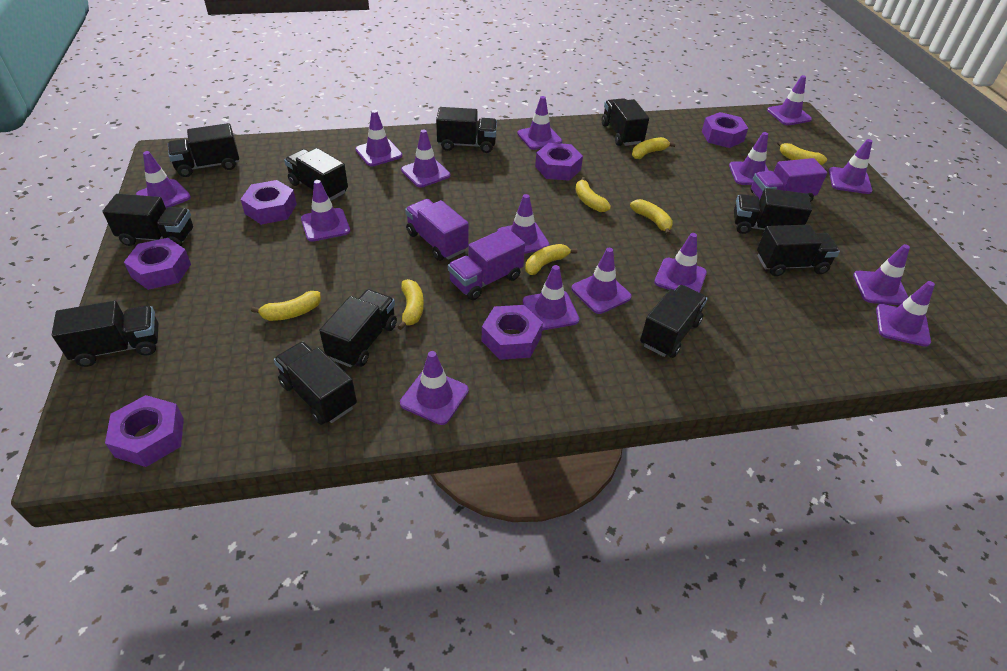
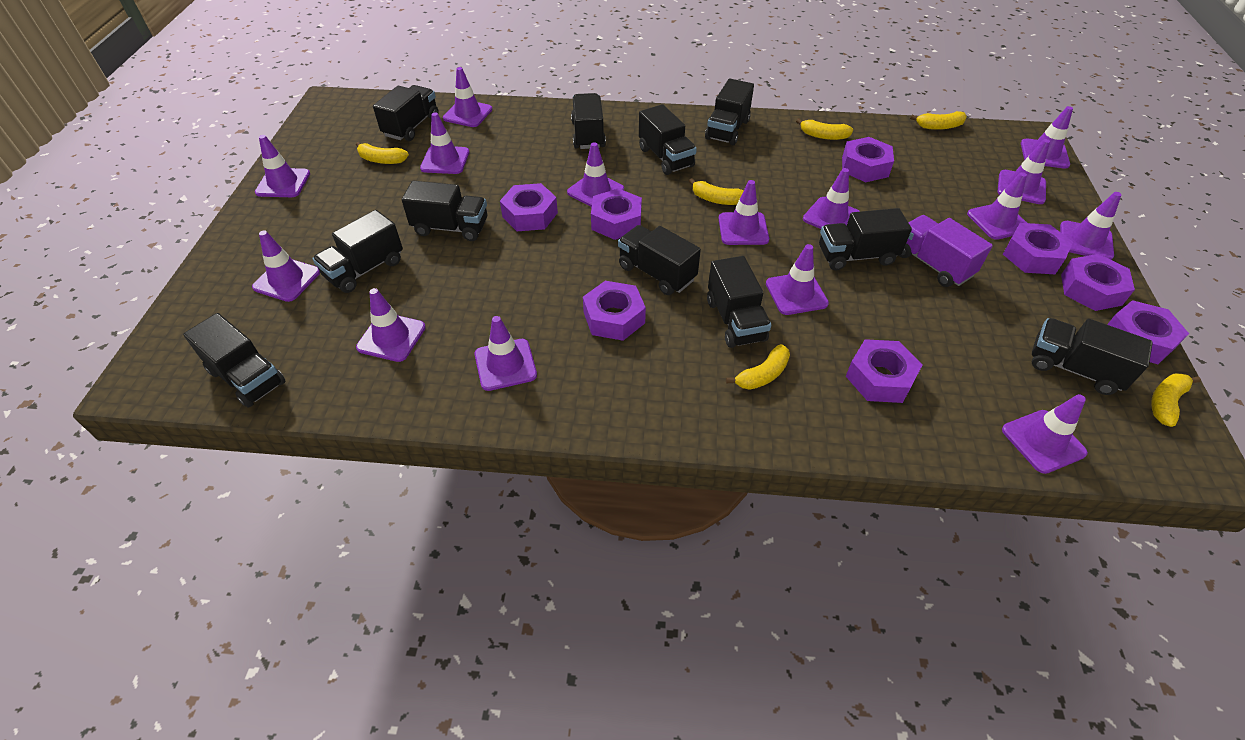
purple nut: [105,395,184,467] [124,238,191,290] [241,180,297,225] [482,305,543,360] [535,143,583,181] [702,112,748,148] = 6 -> [500,183,558,231] [583,281,646,341] [591,188,642,240] [842,137,894,182] [846,339,922,403] [1003,223,1073,274] [1061,254,1135,311] [1107,300,1189,364] = 8
purple truck: [405,199,469,261] [448,227,525,300] [750,158,827,202] = 3 -> [899,215,993,287] = 1
yellow banana: [251,291,321,321] [397,279,424,330] [525,244,577,275] [576,177,611,212] [630,199,673,235] [632,137,675,159] [777,141,827,165] = 7 -> [356,142,409,164] [689,178,743,205] [726,344,790,390] [796,118,853,140] [910,111,967,130] [1151,373,1201,427] = 6

